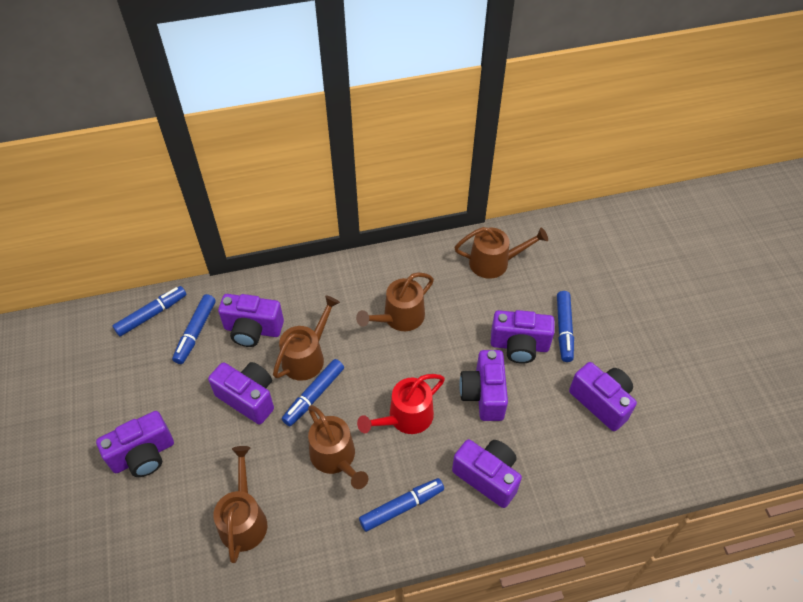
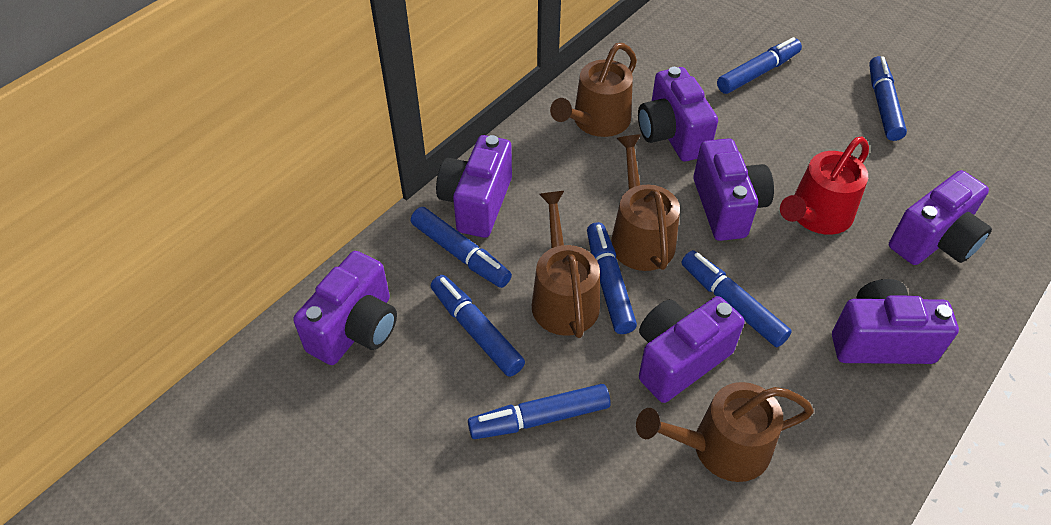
blue marker: [113,286,187,336] [172,294,216,364] [282,359,344,426] [359,478,444,532] [557,291,574,362] = 5 -> [411,207,512,288] [431,275,525,377] [468,384,611,439] [587,222,637,334] [681,250,792,347] [717,37,802,94] [869,56,907,141] = 7
brown watering can: [213,446,267,563] [273,295,340,381] [308,405,368,489] [356,273,434,331] [454,227,548,279] = 5 -> [532,191,600,338] [550,43,637,137] [611,134,680,271] [636,382,814,482] = 4

